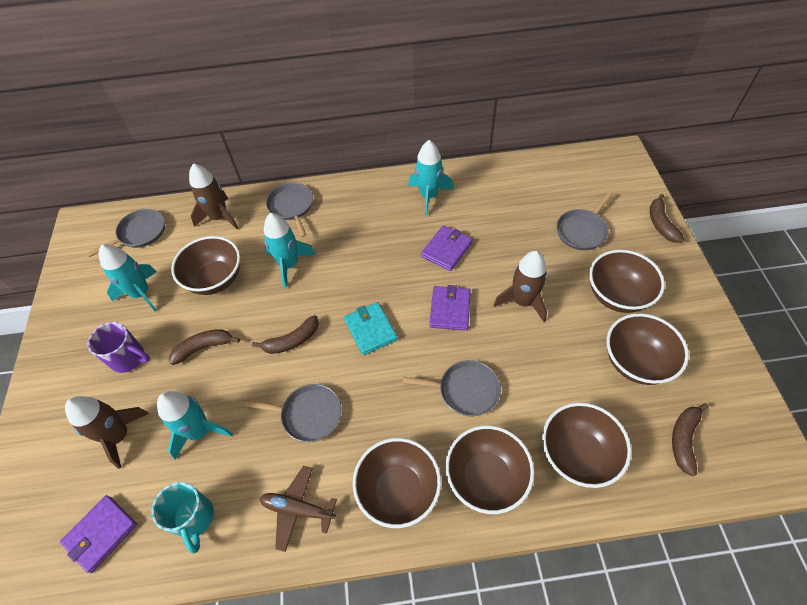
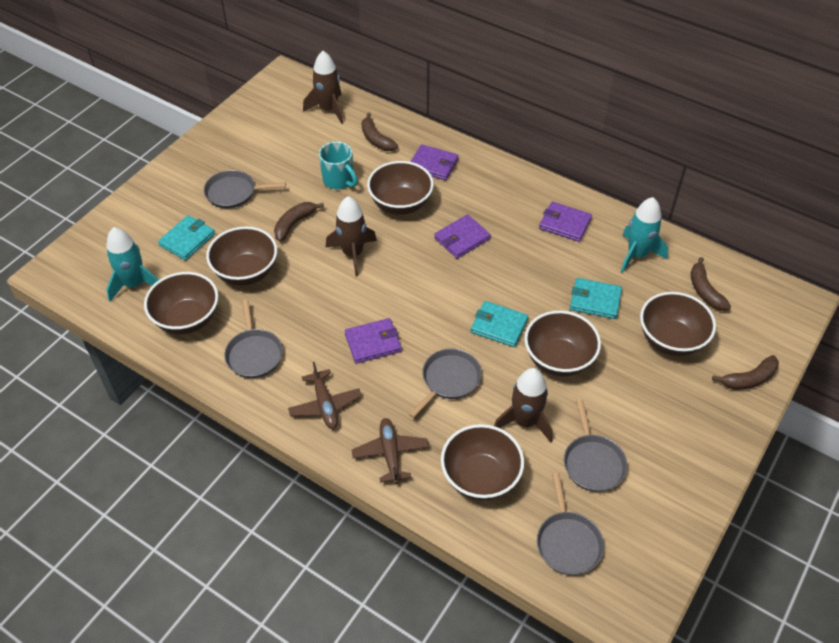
brown plane: [260,466,337,552] = 1 -> [288,362,362,429] [352,418,429,484] = 2
purple mug: [87,322,150,373] = 1 -> none = 0
purple wallet: [60,495,137,573] [421,225,473,271] [429,285,471,331] = 3 -> [345,318,402,364] [410,144,459,180] [434,214,491,259] [539,202,592,242] = 4
turquoise rocket: [99,244,157,311] [157,391,233,460] [264,213,316,288] [408,140,453,216] = 4 -> [106,227,159,302] [621,197,668,273] = 2
turquoise wallet: [344,302,398,355] = 1 -> [158,215,215,260] [470,301,528,347] [570,278,622,319] = 3

